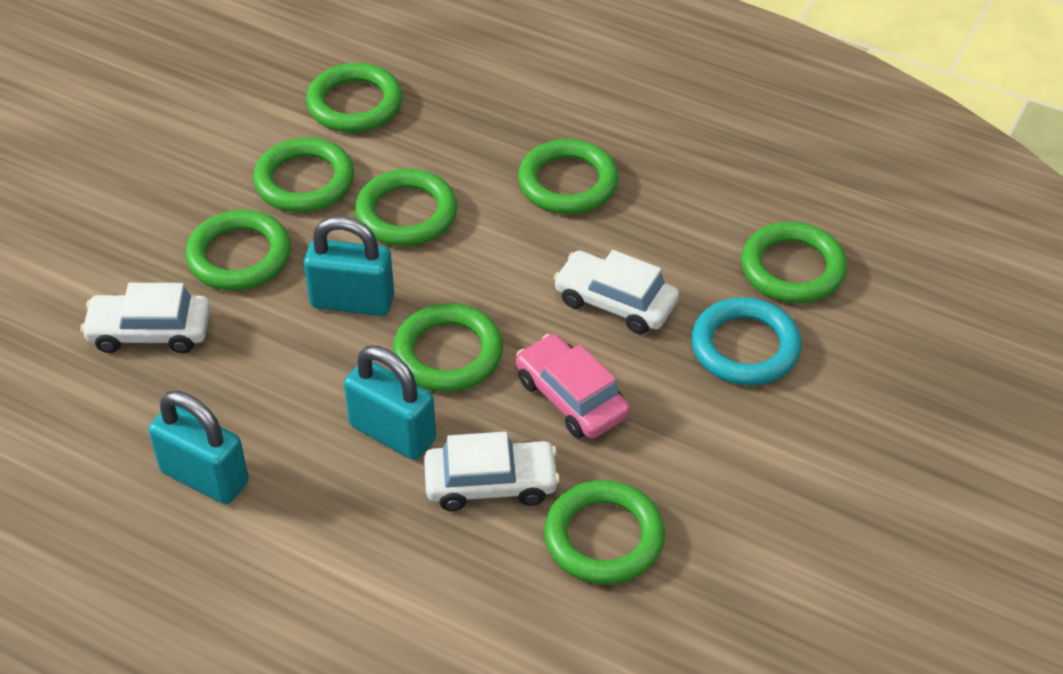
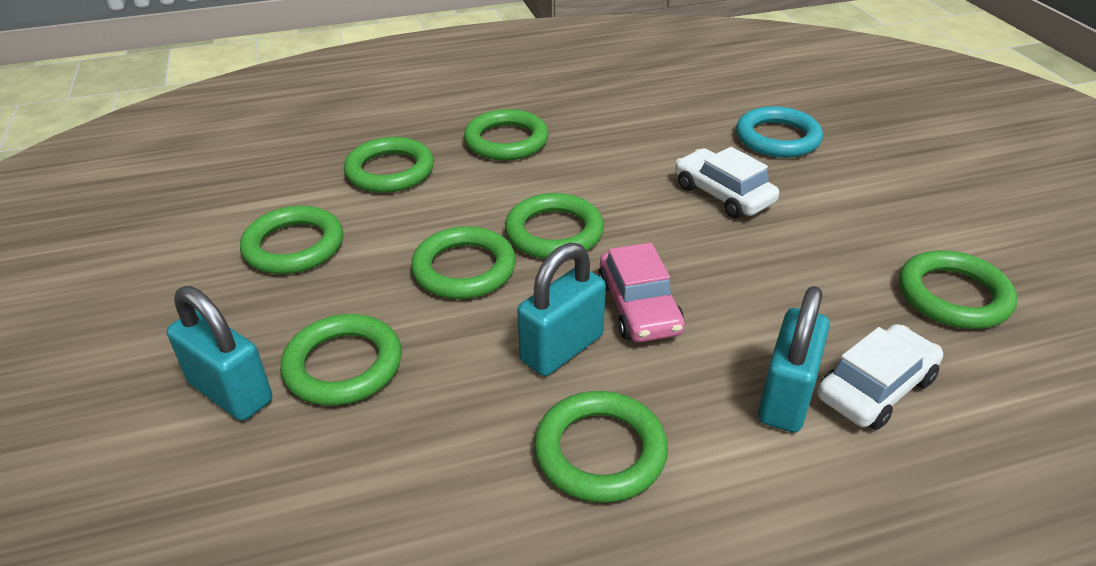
white car: [81,283,210,353] [424,432,560,511] [553,250,679,334] = 3 -> [675,147,779,219] [817,324,943,430] = 2

